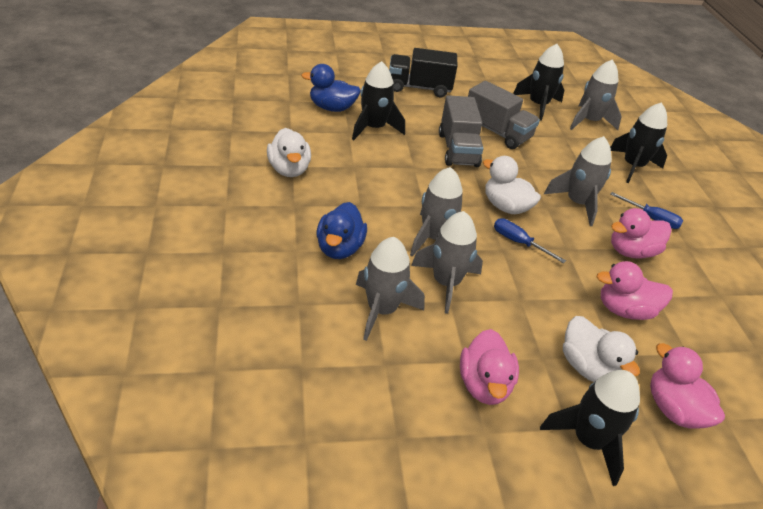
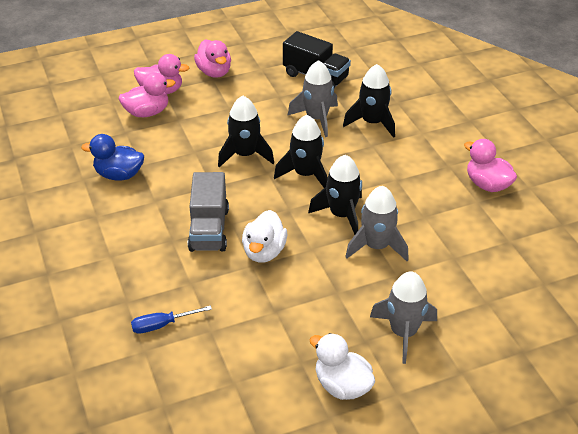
blue duck: [301,64,361,112] [316,202,367,259] = 2 -> [81,134,144,180] = 1
blue screwdriver: [494,218,566,263] [610,192,683,229] = 2 -> [131,306,212,334] = 1
grey rocket: [356,237,425,341] [410,167,463,257] [411,211,483,314] [544,136,612,226] [570,60,622,130] = 5 -> [288,60,338,137] [345,186,409,261] [370,271,437,364] = 3
grey truck: [439,95,484,167] [468,81,540,149] = 2 -> [188,172,229,252] = 1
white duck: [267,128,311,177] [483,156,541,214] [563,316,640,382] = 3 -> [242,210,287,263] [310,333,375,400] = 2

